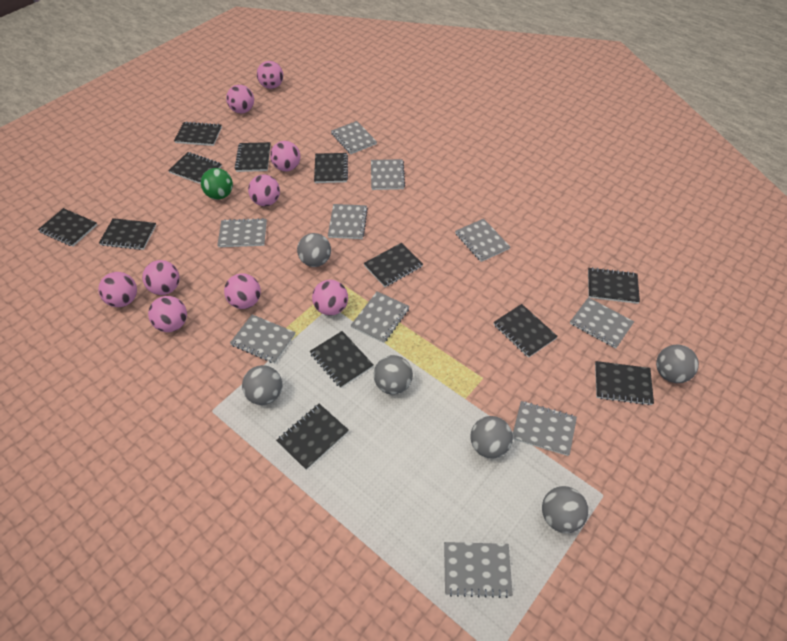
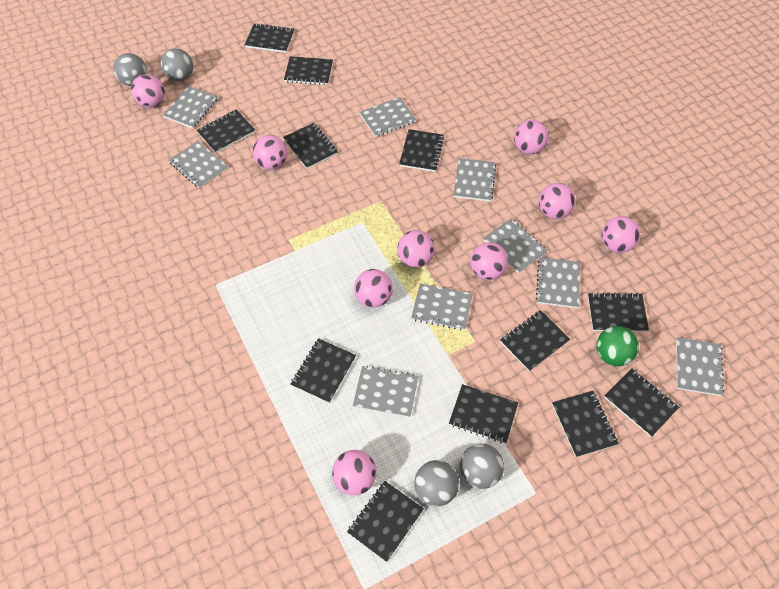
grey ball: [242,365,282,405] [297,233,331,267] [374,355,413,395] [470,416,513,459] [542,486,589,533] [656,345,699,383] = 6 -> [113,53,147,86] [160,48,193,81] [414,460,459,506] [460,443,504,489] = 4
grey notebook: [217,218,267,247] [230,314,295,364] [328,204,368,239] [331,121,377,154] [350,291,410,343] [371,159,405,190] [444,542,513,598] [455,219,510,262] [512,401,577,456] [570,297,634,349] = 10 -> [163,86,218,128] [169,141,228,188] [353,366,418,417] [359,97,416,137] [411,283,473,330] [453,158,496,202] [483,218,547,273] [536,257,580,308] [676,337,724,396] = 9

